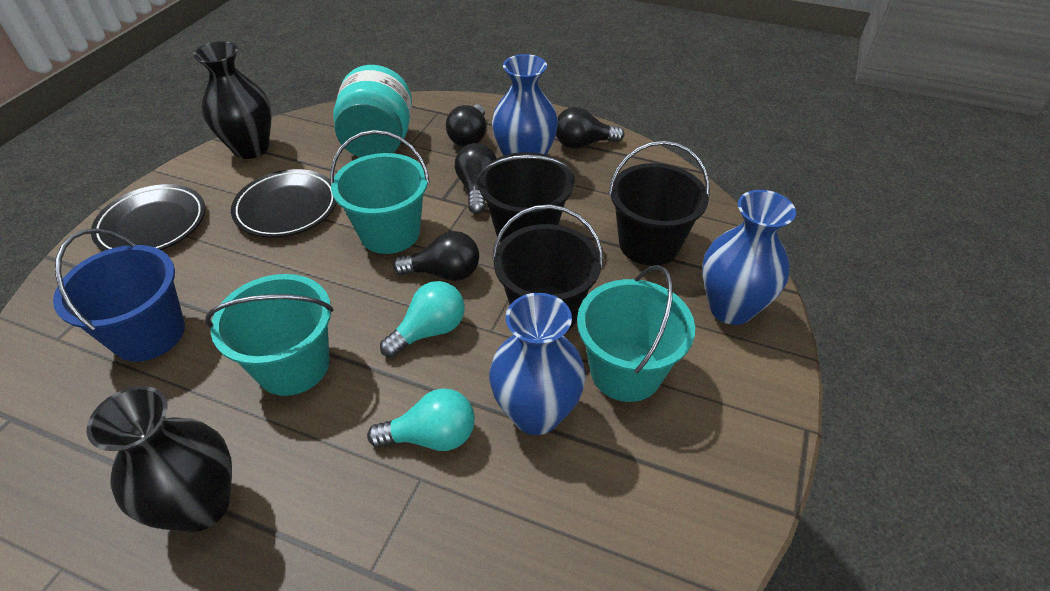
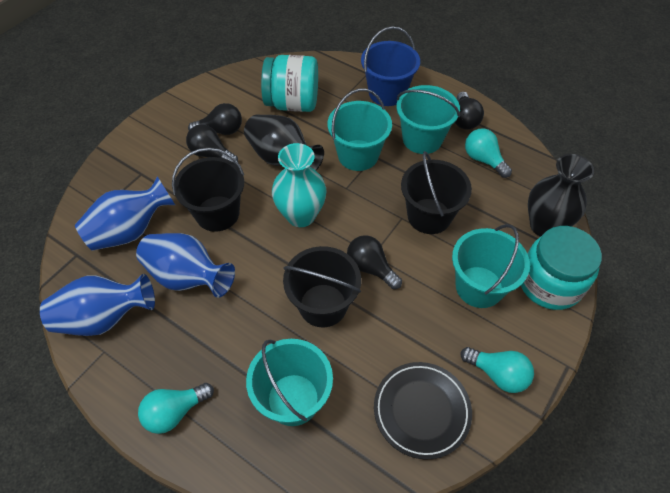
black plate: [91,184,205,251] [231,169,337,238] = 2 -> [374,362,472,460] = 1
turquoise bucket: [205,274,334,396] [330,130,430,254] [577,265,695,402] = 3 -> [246,339,333,426] [327,89,392,171] [396,85,460,154] [452,224,530,308] = 4
turquoise jar: [333,65,412,157] = 1 -> [261,55,318,112] [521,226,602,310] = 2
turquoise light bulb: [367,389,475,451] [380,281,465,358] = 2 -> [138,383,214,434] [461,347,534,393] [465,128,512,178] = 3
turquoise vase: none = 0 -> [272,143,326,227] = 1

